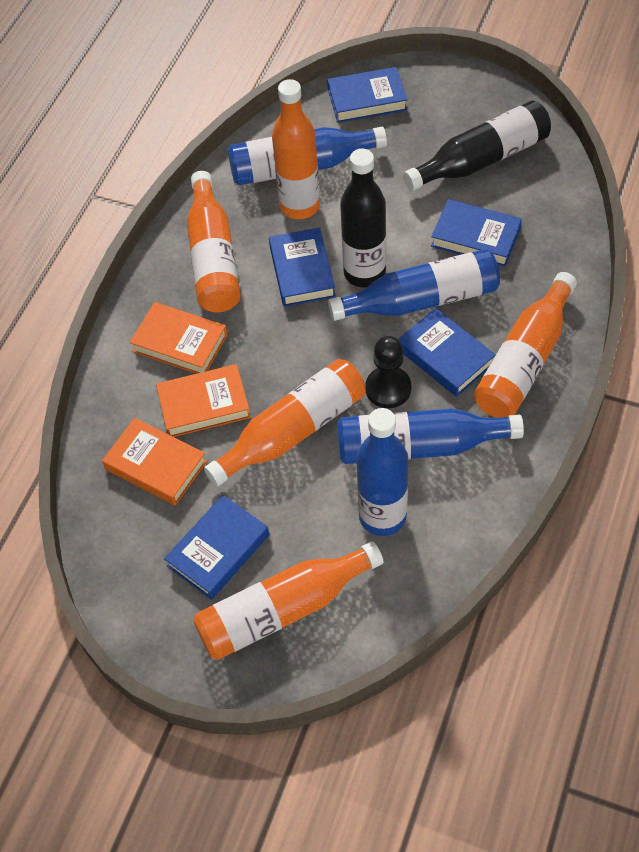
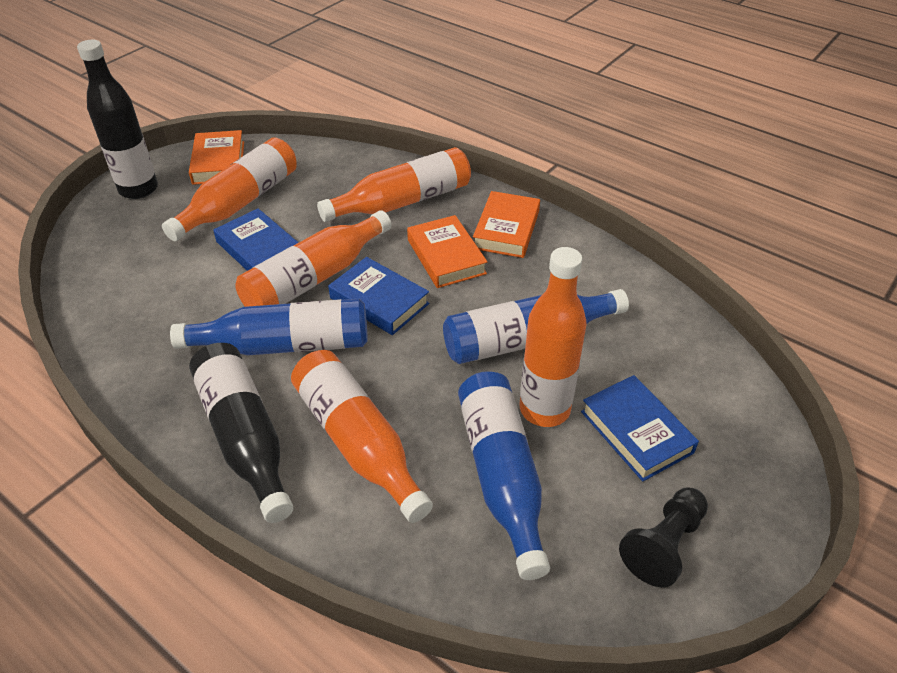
blue book: [164,495,269,600] [269,228,336,307] [327,67,407,123] [398,308,496,397] [431,199,522,267] = 5 -> [213,208,299,271] [328,257,429,335] [581,375,699,482] = 3
blue bottle: [228,127,387,185] [328,249,500,321] [337,408,524,464] [356,408,408,536] = 4 -> [170,299,368,355] [443,289,629,364] [458,371,550,580] = 3

